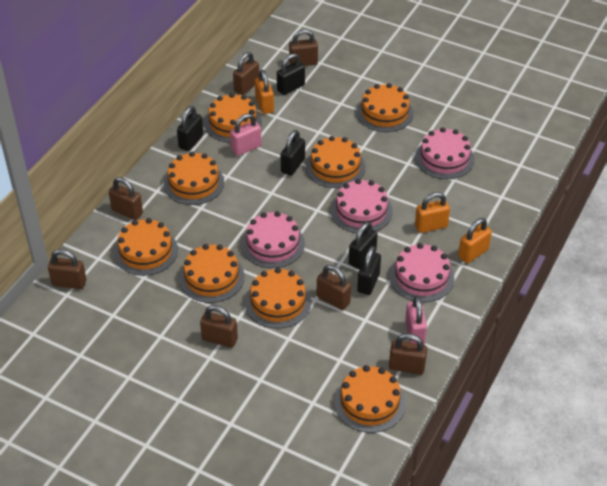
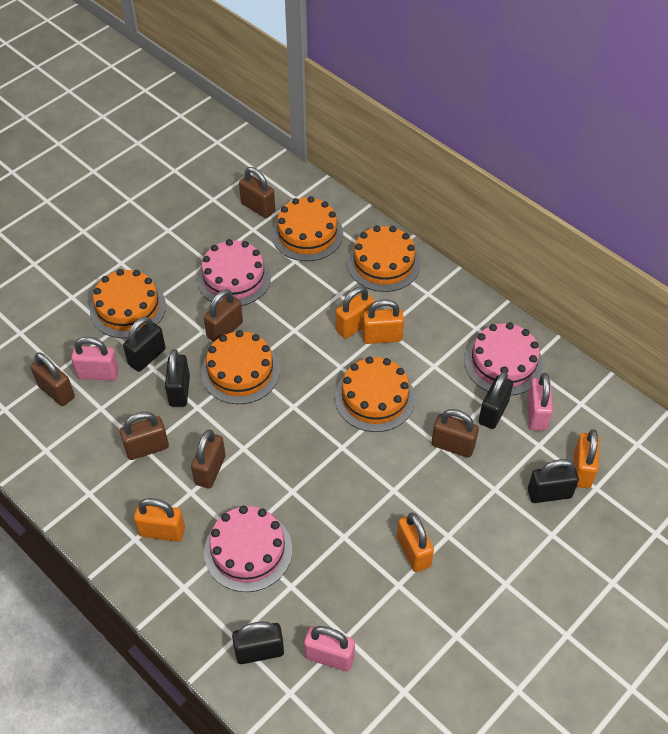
brown padlock: [48,249,86,289] [109,177,143,220] [200,305,238,348] [233,52,259,95] [289,29,318,66] [317,265,351,310] [389,333,427,375] = 7 -> [30,353,75,406] [120,412,169,460] [191,430,226,489] [204,289,243,342] [239,167,275,218] [432,409,479,458] = 6
orange cake: [114,218,178,276] [164,152,224,205] [179,244,244,303] [204,93,262,143] [245,268,311,329] [306,136,365,188] [334,365,406,433] [357,83,414,132] = 8 -> [90,269,166,338] [201,330,280,404] [272,196,343,261] [335,356,415,432] [347,226,420,292] = 5
orange padlock: [255,70,274,114] [415,192,450,233] [458,218,492,263] = 3 -> [134,498,185,542] [336,286,375,339] [362,299,404,344] [397,512,434,572] [573,429,599,488] = 5
pink cake: [241,211,305,268] [331,179,393,233] [389,243,454,302] [415,127,475,179] = 4 -> [197,239,271,306] [204,506,293,592] [464,322,543,396] = 3
pink padlock: [230,114,262,156] [405,296,427,345] = 2 -> [71,337,119,381] [304,626,355,671] [527,373,553,431] = 3

